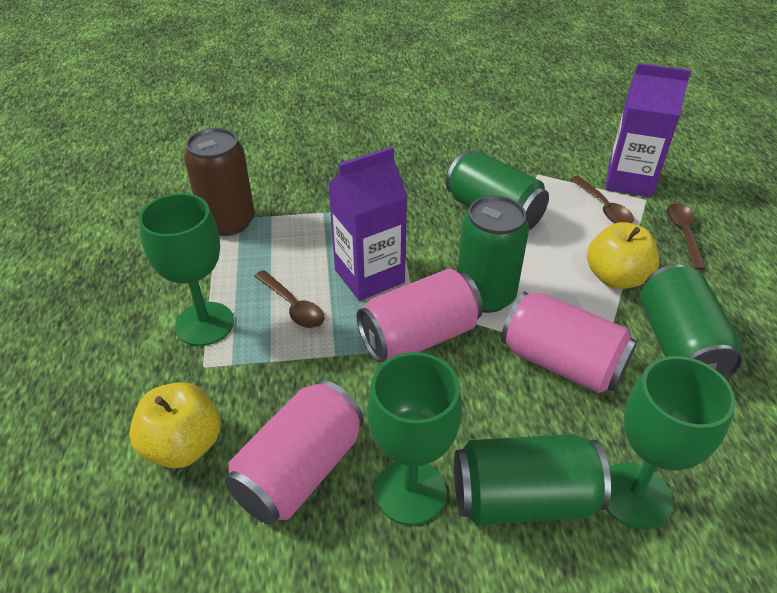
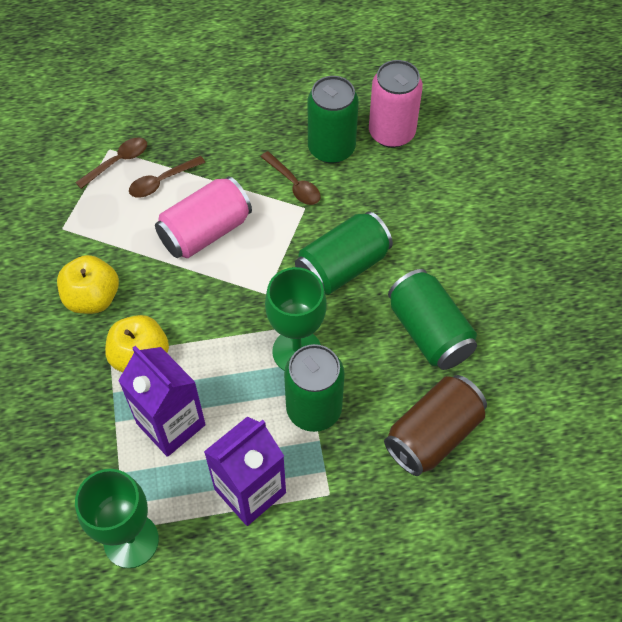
green goblet: [138,193,234,346] [367,352,462,525] [606,356,736,529] = 3 -> [75,469,159,568] [265,267,327,371] = 2
pink can: [225,380,364,525] [357,269,483,363] [501,292,637,393] = 3 -> [155,176,252,258] [369,60,423,148] = 2

